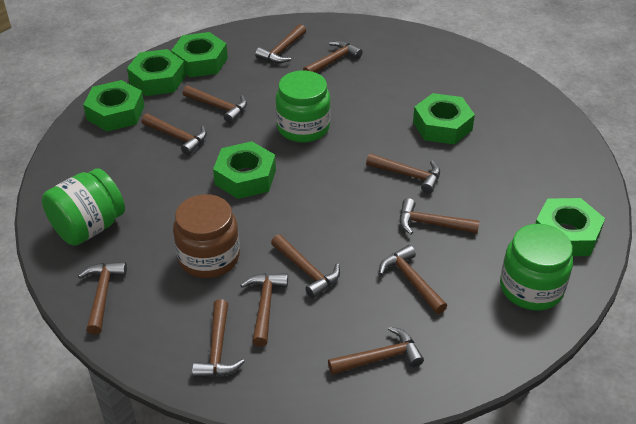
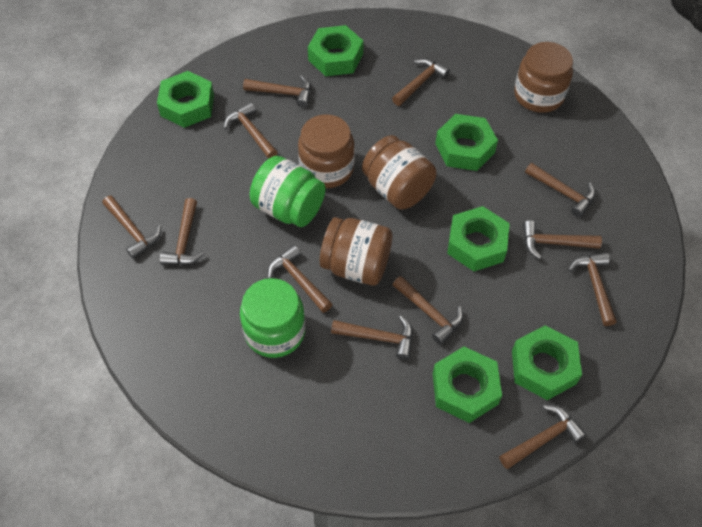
brown jar: [173,194,240,278] = 1 -> [298,114,355,188] [320,217,392,286] [362,135,436,210] [514,42,573,113] = 4
green jar: [42,168,125,246] [276,70,331,143] [500,224,573,310] = 3 -> [240,278,305,358] [250,156,325,227] = 2

